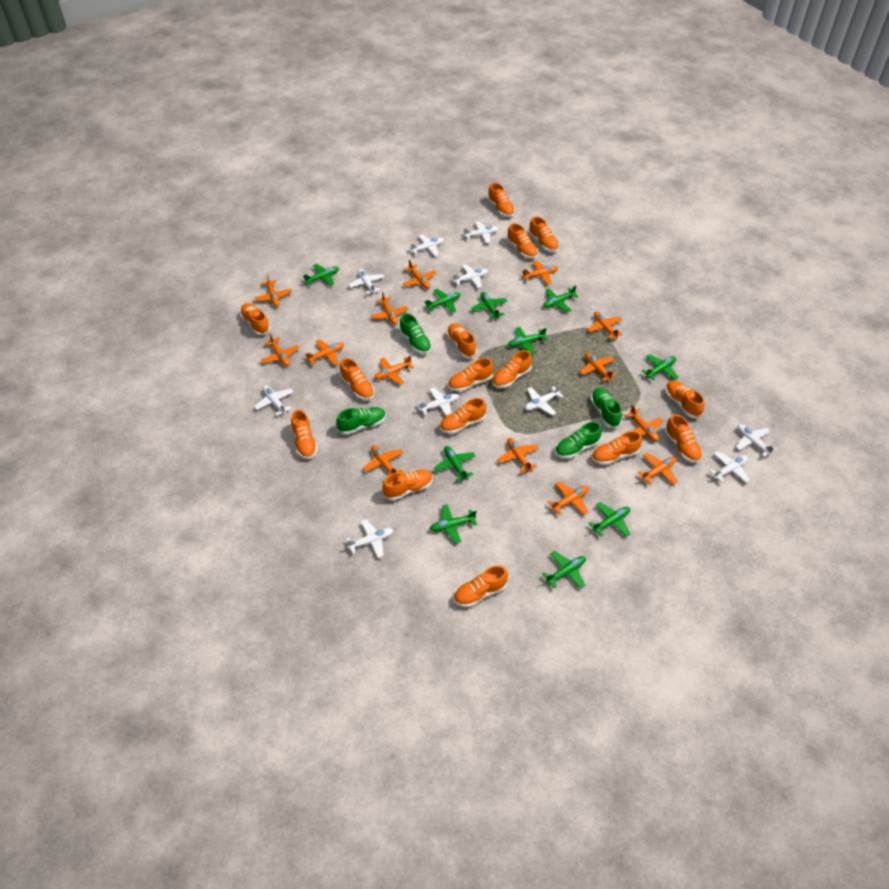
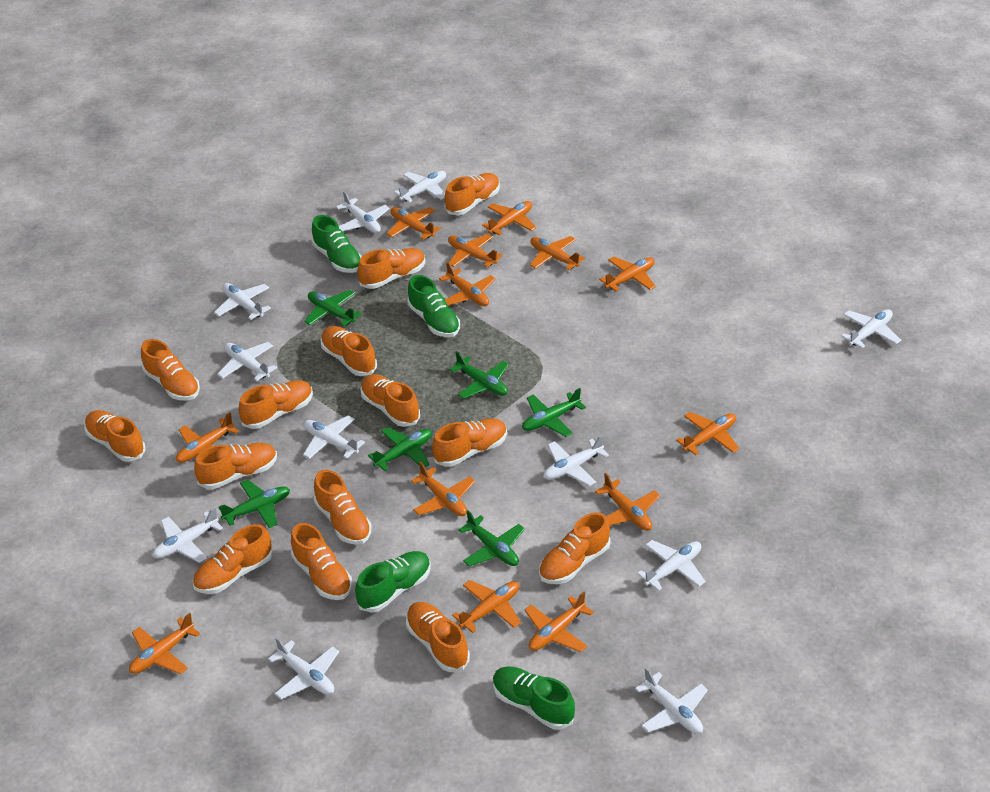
green plane: [303,264,339,286] [424,289,461,313] [430,504,477,543] [434,446,475,481] [471,292,508,319] [508,327,547,354] [542,551,586,589] [543,286,579,312] [589,502,630,537] [642,354,679,381] = 10 -> [218,480,290,528] [304,290,362,327] [368,427,432,471] [449,351,509,399] [459,510,525,566] [522,388,586,437] = 6
orange plane: [254,274,292,307] [261,334,299,366] [305,339,344,365] [363,445,403,478] [371,292,408,324] [374,355,414,385] [403,260,437,289] [498,438,539,473] [522,260,558,285] [548,481,589,515] [580,352,617,382] [587,312,623,339] [625,405,663,442] [638,453,678,484] = 14 -> [129,613,200,674] [176,412,239,463] [386,207,441,240] [411,462,475,516] [439,262,496,306] [448,234,503,267] [452,580,521,633] [482,201,537,236] [524,592,594,652] [530,236,585,270] [595,473,660,531] [599,257,656,292] [676,412,739,455] = 13
orange shoe: [240,303,270,335] [291,410,318,459] [340,358,375,400] [382,469,433,501] [440,398,486,434] [447,323,477,358] [448,358,494,392] [454,565,508,607] [488,183,515,217] [492,350,532,388] [507,223,538,259] [529,216,559,252] [592,431,642,465] [665,380,705,418] [665,414,702,463] = 15 -> [84,410,146,462] [141,339,200,401] [193,524,273,594] [194,443,277,489] [238,380,313,429] [291,523,352,600] [314,470,372,545] [321,326,377,376] [357,248,425,289] [360,374,420,427] [406,602,470,672] [432,418,507,467] [444,173,500,215] [539,512,611,584] = 14
white plane: [254,386,293,415] [346,520,393,558] [348,269,384,294] [409,234,444,256] [418,388,459,416] [452,264,488,288] [463,221,499,243] [525,384,564,416] [709,451,750,483] [736,424,776,457] = 10 -> [153,508,223,563] [214,283,271,320] [217,342,277,381] [268,637,339,699] [303,415,365,459] [336,191,390,233] [394,171,446,203] [544,435,609,486] [635,667,708,734] [637,540,706,591] [841,309,901,348] = 11

